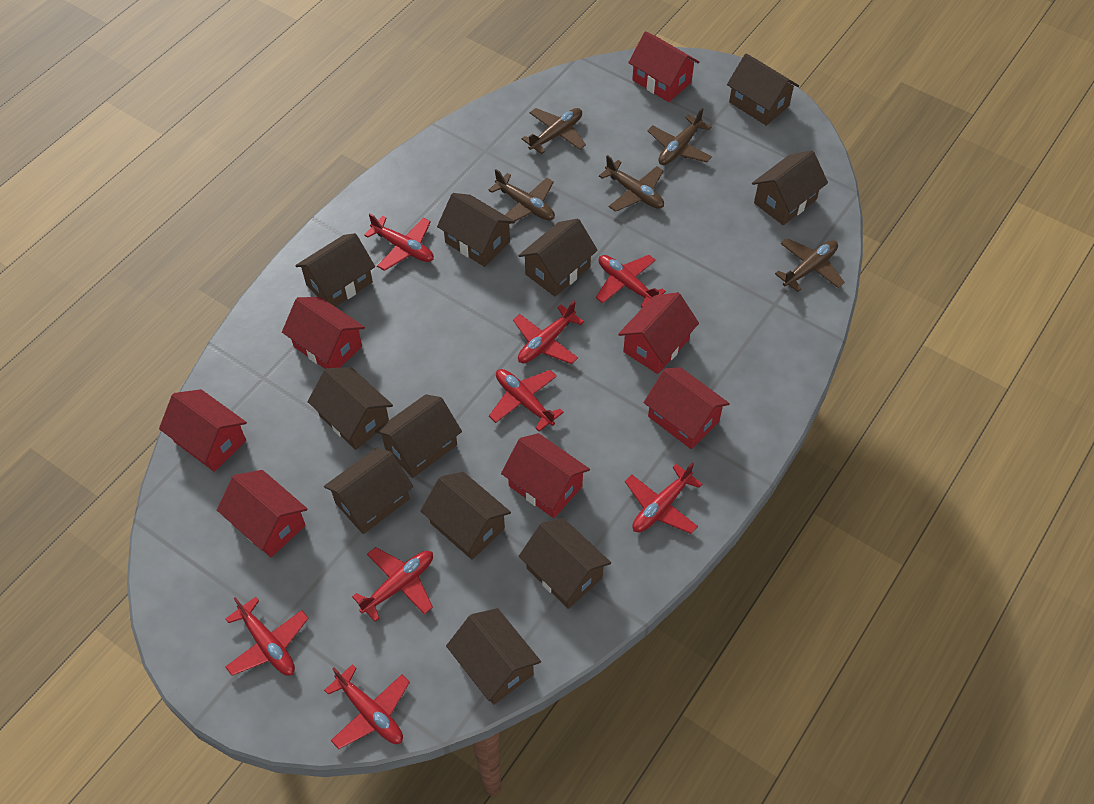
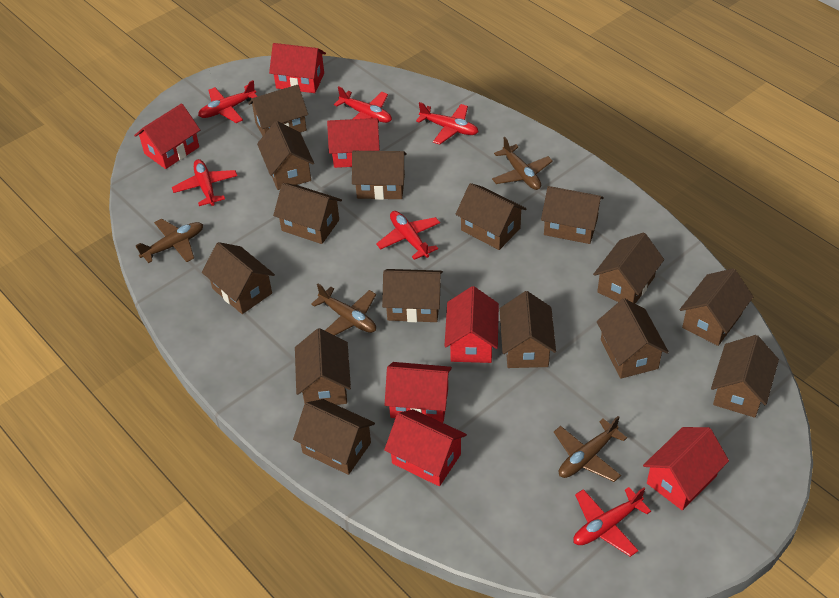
brown house: [295,233,375,307] [308,367,393,450] [324,448,413,534] [375,394,462,478] [420,472,511,560] [437,193,515,267] [446,608,541,705] [518,219,598,297] [519,518,611,609] [727,53,799,126] [752,151,828,225] = 11 -> [202,242,275,314] [248,85,308,136] [257,121,314,190] [273,183,342,244] [293,399,375,475] [295,328,351,405] [352,151,407,200] [382,269,443,322] [456,183,526,250] [499,291,556,368] [541,186,604,244] [593,232,664,304] [597,298,669,379] [680,268,753,346] [711,335,779,418] = 15
brown plane: [488,169,555,224] [522,108,586,154] [599,155,664,212] [647,108,712,165] [775,238,845,292] = 5 -> [136,219,203,263] [311,284,376,335] [492,137,553,190] [554,416,627,482] = 4
red plane: [225,597,309,676] [324,664,410,749] [352,547,433,622] [364,213,434,271] [489,369,564,431] [513,301,584,364] [596,255,666,308] [625,462,702,534] = 8 -> [172,159,237,206] [198,80,258,123] [334,86,392,123] [376,211,440,260] [416,102,479,145] [573,487,651,557] = 6

